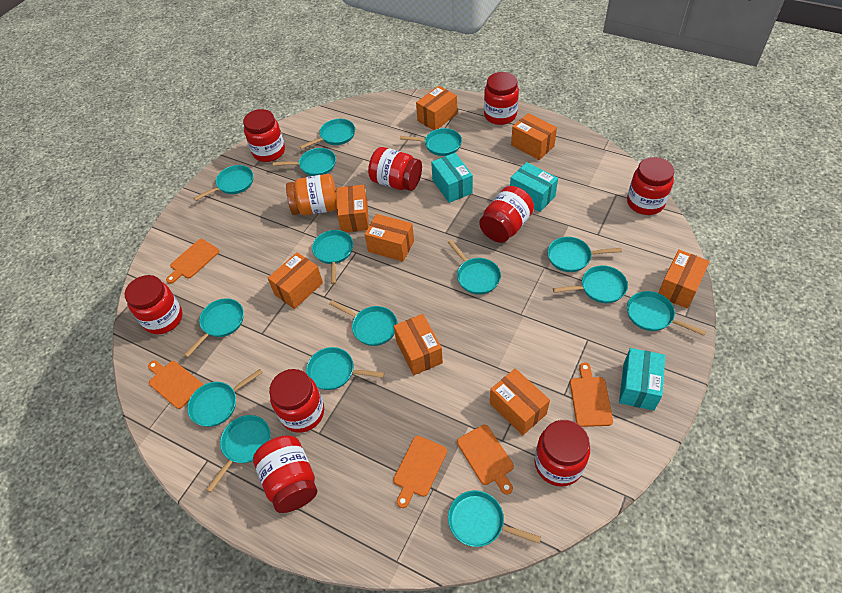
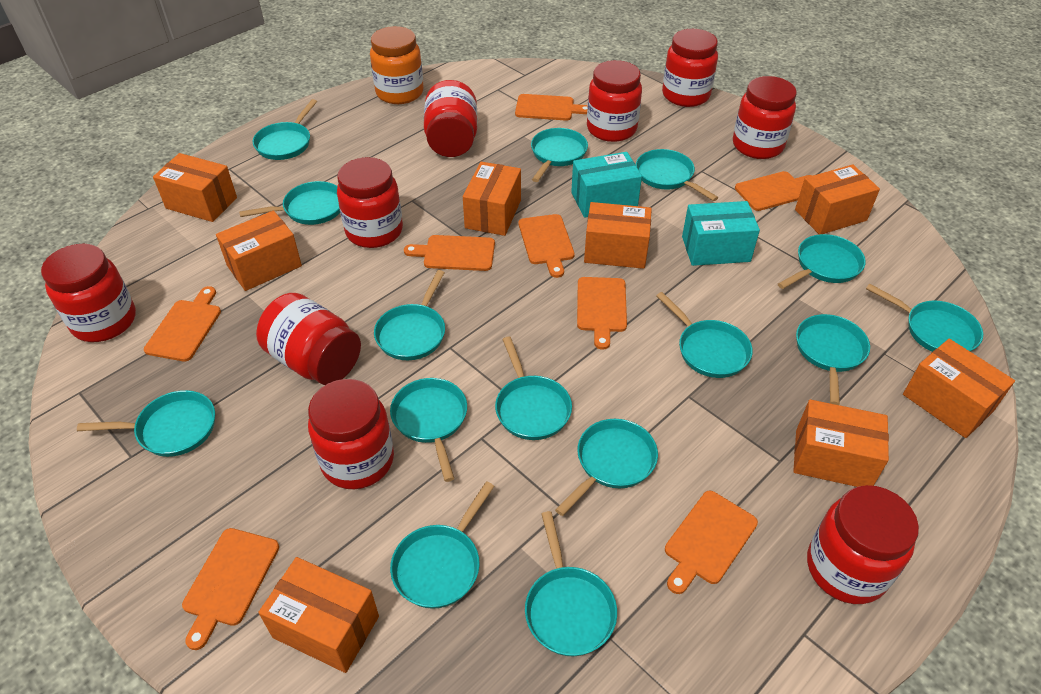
orange cutting board: [148,361,203,409] [166,239,219,284] [393,436,447,508] [457,425,514,495] [570,362,613,427] = 5 -> [144,286,221,361] [182,528,279,650] [404,235,495,271] [515,94,588,121] [519,214,575,278] [577,277,627,350] [665,491,758,594] [735,171,812,211] = 8
turquoise box: [431,153,473,203] [510,162,558,212] [619,348,665,411] = 3 -> [571,152,642,218] [682,201,760,266] = 2

